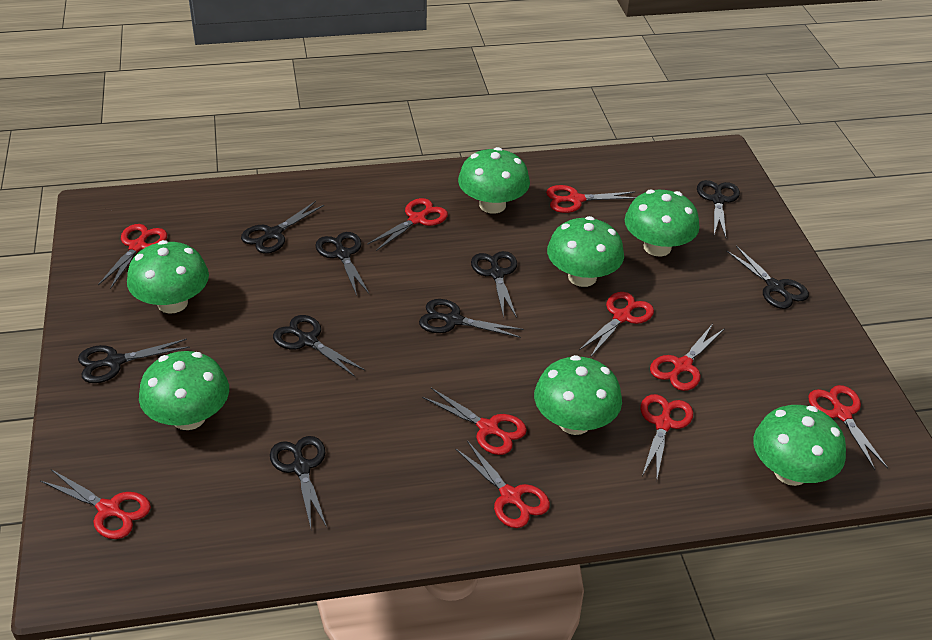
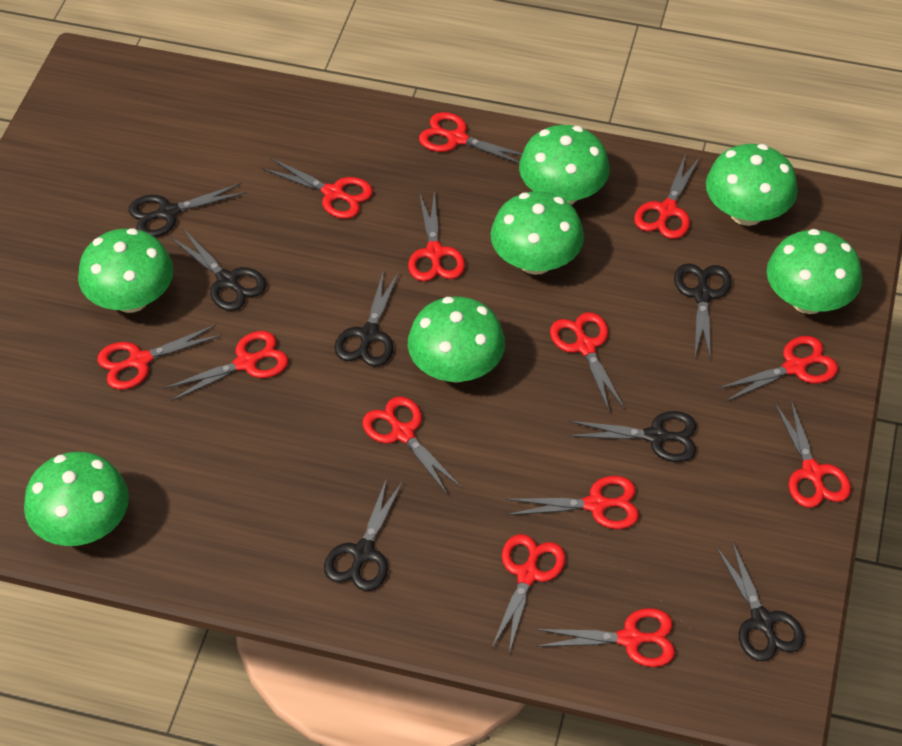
black scissors: [78,339,190,383] [241,201,324,254] [270,436,327,528] [273,315,365,377] [315,232,369,296] [419,299,524,338] [471,251,517,318] [697,180,740,238] [726,246,809,309] = 9 -> [129,183,246,237] [171,229,266,311] [324,478,403,591] [334,270,399,367] [568,411,697,462] [674,263,732,360] [716,541,804,661] = 7
red scissors: [40,469,151,539] [98,224,167,289] [367,198,448,251] [422,388,527,455] [455,441,550,528] [546,185,636,213] [579,292,654,356] [640,394,693,478] [650,324,725,391] [808,385,888,470] = 10 -> [97,325,222,390] [164,331,288,401] [262,158,373,219] [362,396,462,495] [408,191,465,281] [419,112,523,164] [492,534,566,653] [506,476,639,529] [535,608,675,667] [550,312,625,411] [634,154,700,239] [717,336,838,402] [775,400,851,508] = 13

